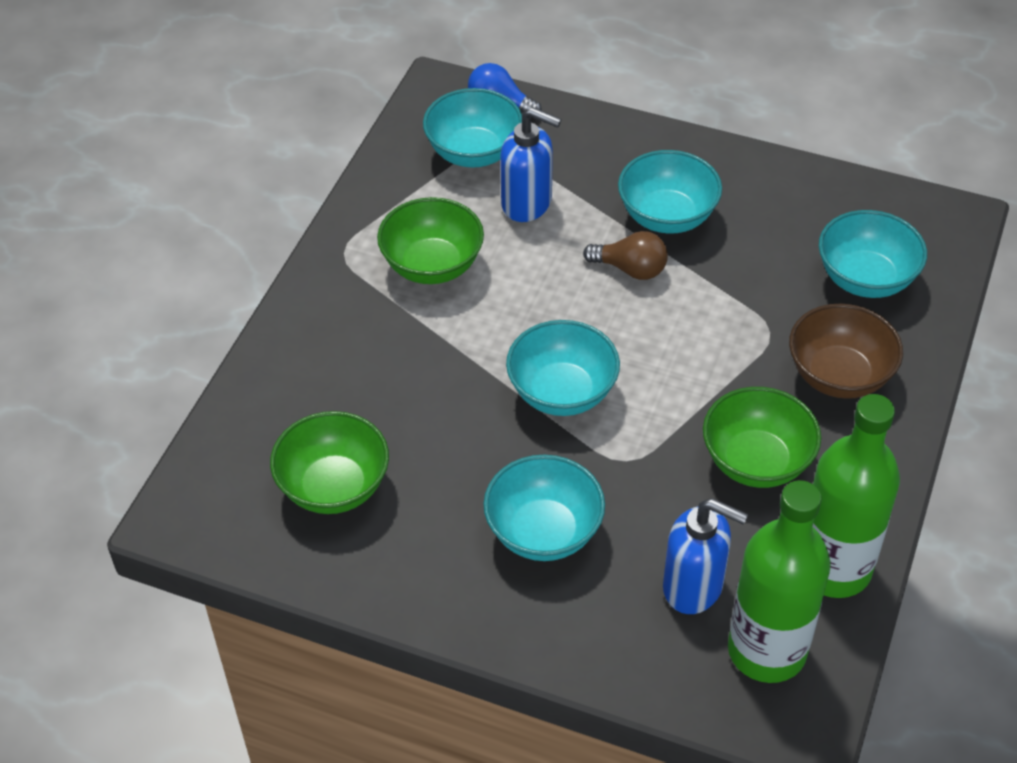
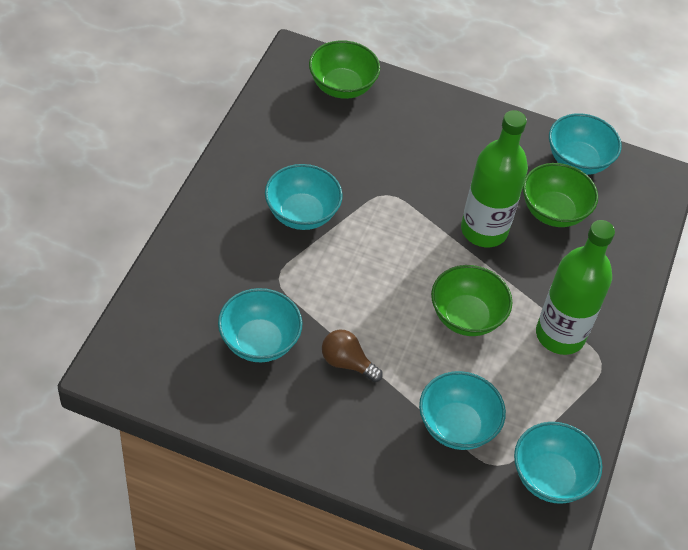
blue light bulb: [468,63,542,118] = 1 -> none = 0
blue soap dispenser: [500,107,561,222] [663,498,748,614] = 2 -> none = 0
brown bowl: [789,304,903,399] = 1 -> none = 0

